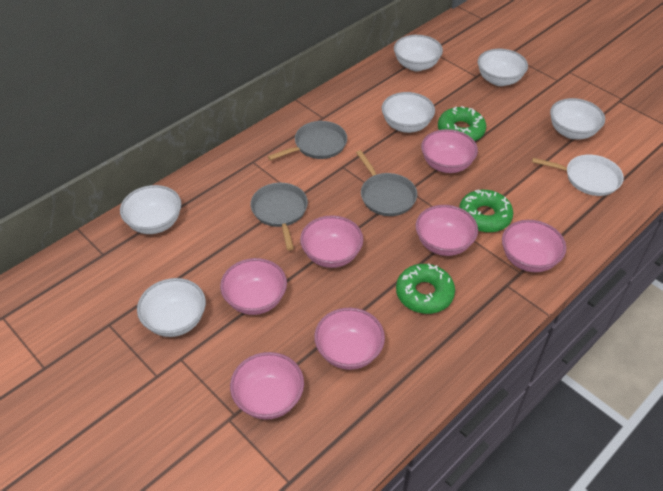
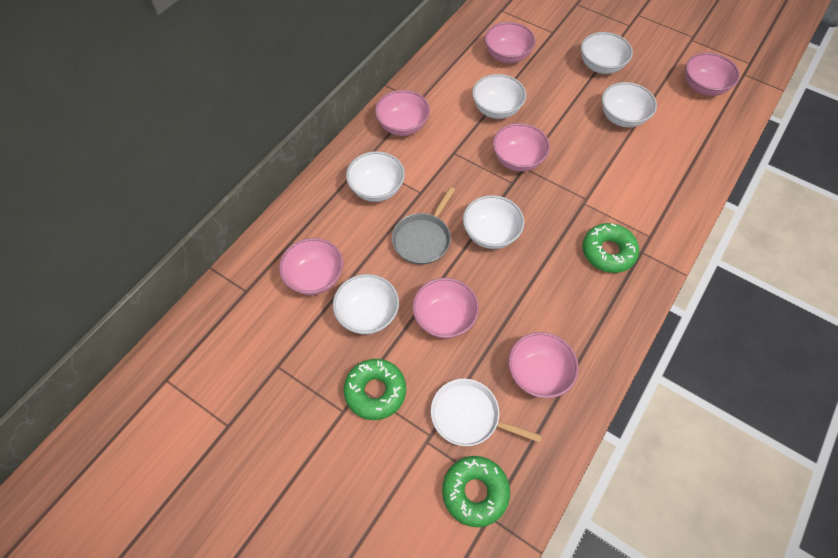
grey pan: [250,183,308,251] [268,121,347,160] [356,150,417,216] = 3 -> [392,187,455,265] = 1

